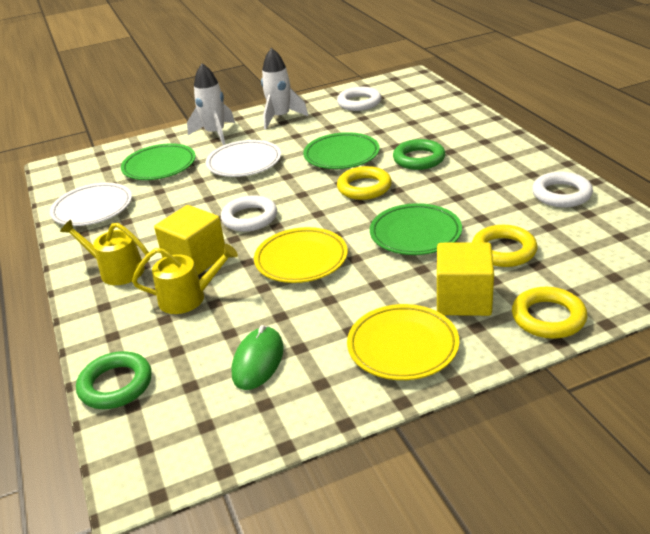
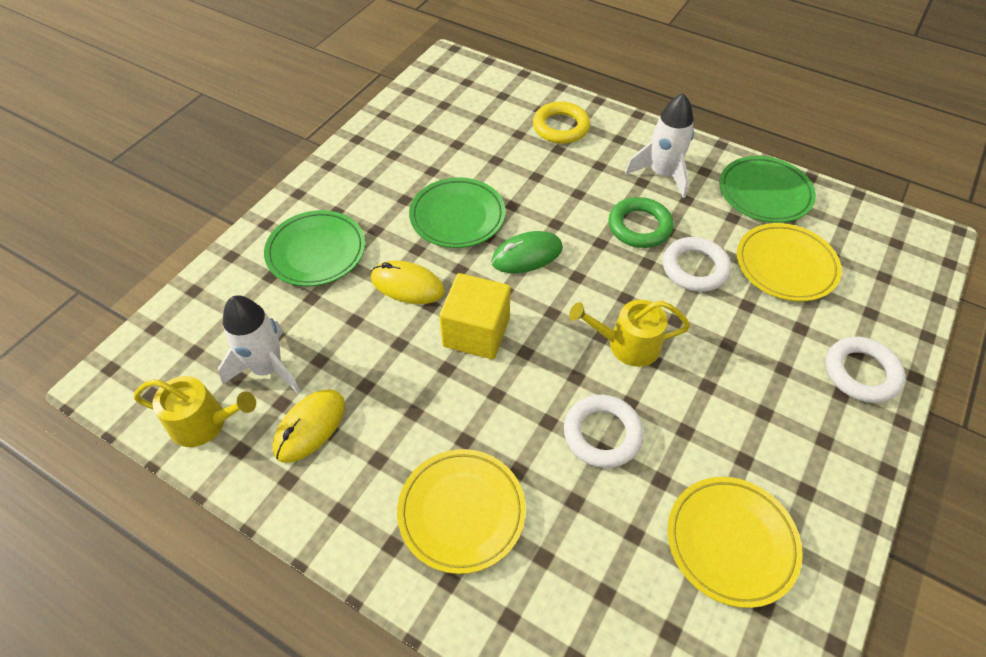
green ring: [76,351,152,409] [393,139,445,170] = 2 -> [609,197,674,248] = 1
white plate: [50,183,132,226] [206,140,281,177] = 2 -> none = 0
yellow cube: [154,205,225,275] [437,242,494,316] = 2 -> [439,273,511,359] = 1
yellow mouse: none = 0 -> [272,389,345,463] [371,261,445,304] = 2
yellow plate: [254,227,348,283] [347,304,459,380] = 2 -> [397,449,526,574] [667,477,803,608] [737,223,842,301] = 3
yellow ring: [337,166,392,200] [472,225,537,267] [512,287,587,339] = 3 -> [533,102,590,144] = 1

